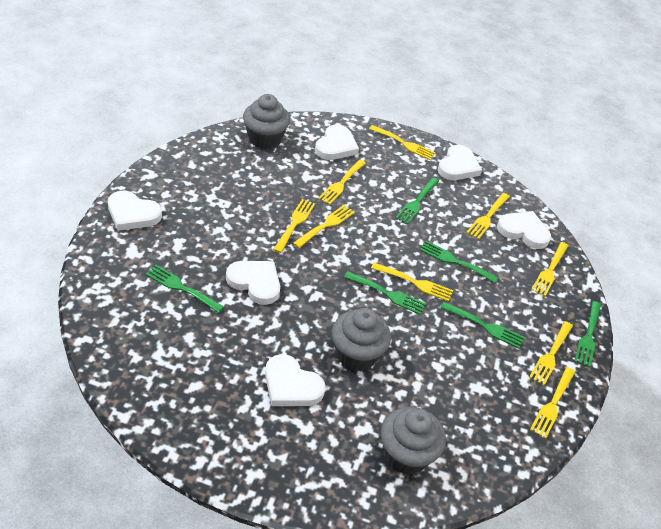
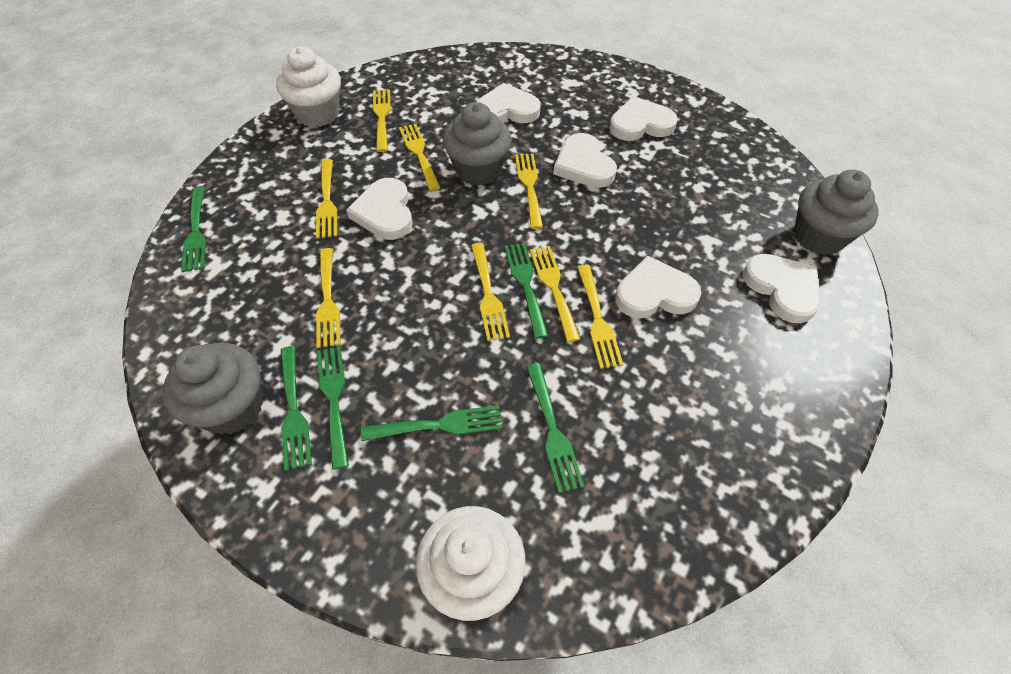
white cupcake: none = 0 -> [276,47,341,127] [416,506,526,621] = 2
yellow fork: [273,199,315,253] [293,205,355,248] [318,160,366,205] [369,125,435,160] [371,262,453,302] [466,193,510,239] [529,321,573,385] [530,367,575,439] [531,242,568,296] = 9 -> [316,159,337,239] [316,248,341,348] [373,89,391,152] [399,124,441,191] [471,243,510,341] [515,153,543,229] [530,246,580,342] [577,264,623,369] = 8

